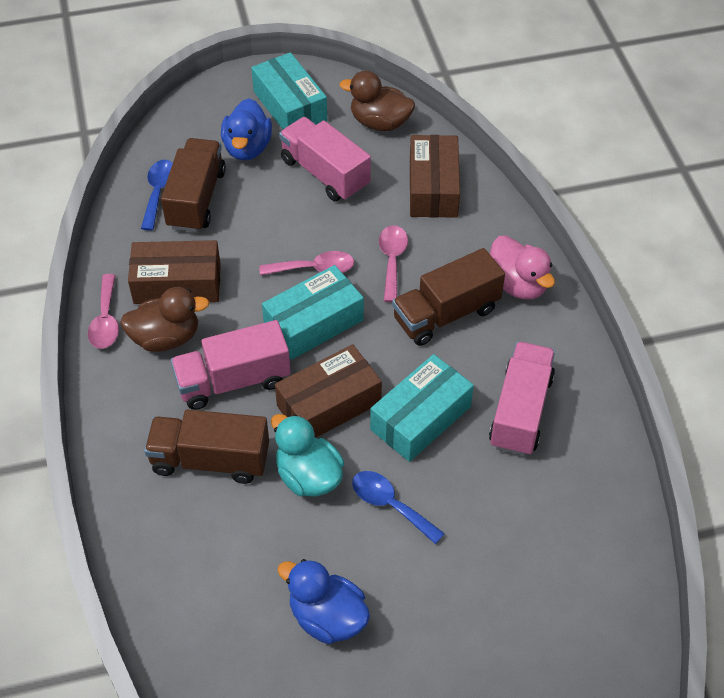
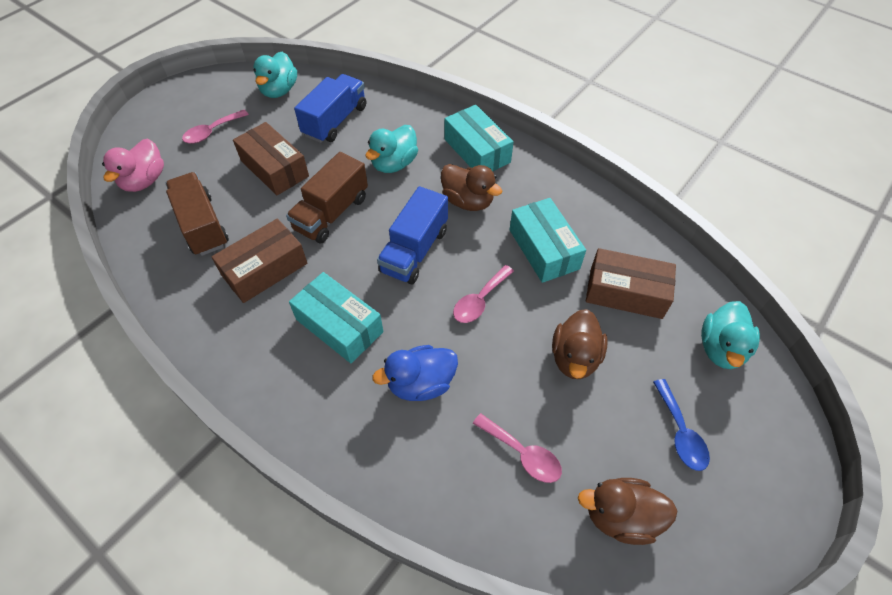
blue duck: [221,98,272,160] [277,559,370,644] = 2 -> [372,345,458,401] = 1
blue spoon: [141,160,173,231] [352,471,445,544] = 2 -> [653,379,710,471] = 1
blue truck: none = 0 -> [294,74,366,143] [377,186,448,284] = 2
brown duck: [120,287,210,352] [339,71,415,131] = 2 -> [441,164,502,211] [552,309,608,379] [578,478,677,545] = 3
brown truck: [144,410,269,484] [161,138,226,232] [392,248,505,346] = 3 -> [166,172,229,256] [286,152,368,243] = 2
pink truck: [171,320,291,410] [279,117,371,202] [489,341,555,456] = 3 -> none = 0
turquoise duck: [271,414,344,496] = 1 -> [253,52,297,98] [366,125,418,173] [701,301,760,369] = 3

